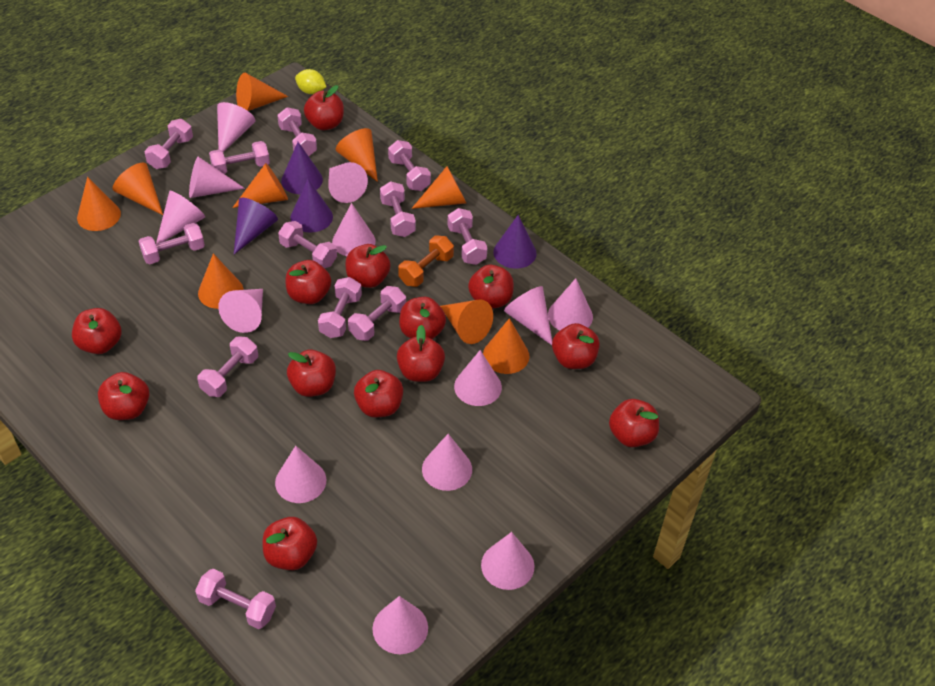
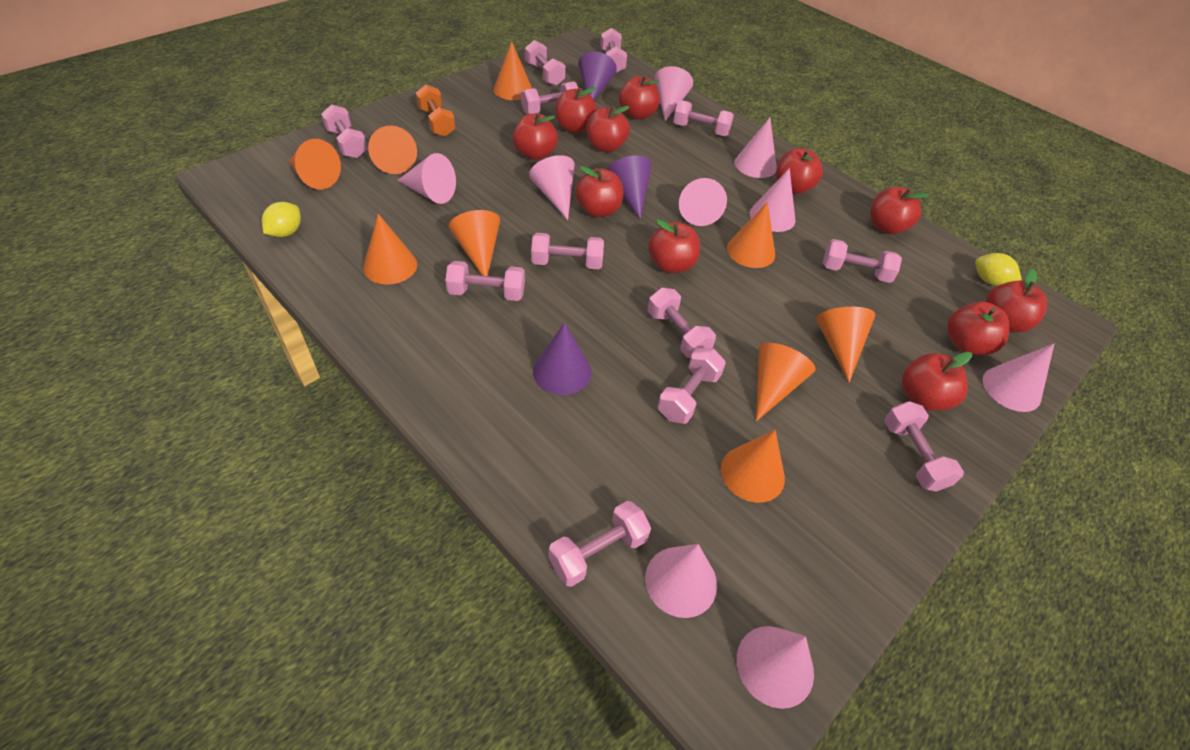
pink cone: [156,191,205,244] [189,157,245,198] [217,102,255,152] [218,289,263,333] [275,446,326,503] [328,162,368,203] [332,203,375,256] [373,596,428,654] [422,434,472,491] [454,350,502,406] [481,532,534,590] [504,286,552,345] [548,278,593,330] = 13 -> [397,153,456,204] [529,155,575,220] [645,544,717,618] [654,66,693,121] [679,178,727,226] [734,117,777,178] [737,626,814,709] [750,168,796,232] [983,344,1054,412] = 9
purple cone: [234,198,278,254] [281,142,323,194] [290,179,333,233] [493,215,537,269] = 4 -> [533,322,591,395] [578,51,617,100] [607,155,652,220] = 3
red apple: [72,308,122,354] [98,372,149,420] [263,517,317,570] [285,260,331,304] [287,350,336,397] [304,85,344,130] [345,244,391,288] [354,370,403,417] [397,325,445,382] [399,297,446,339] [468,265,514,309] [552,323,600,369] [609,399,659,447] = 13 -> [513,113,558,160] [555,87,597,133] [575,166,623,217] [586,106,630,152] [619,76,660,120] [648,219,700,273] [776,148,823,194] [870,187,929,234] [902,352,972,411] [947,301,1009,355] [986,269,1047,333] = 11
yellow lemon: [295,69,326,94] = 1 -> [262,202,301,237] [975,253,1022,286] = 2

